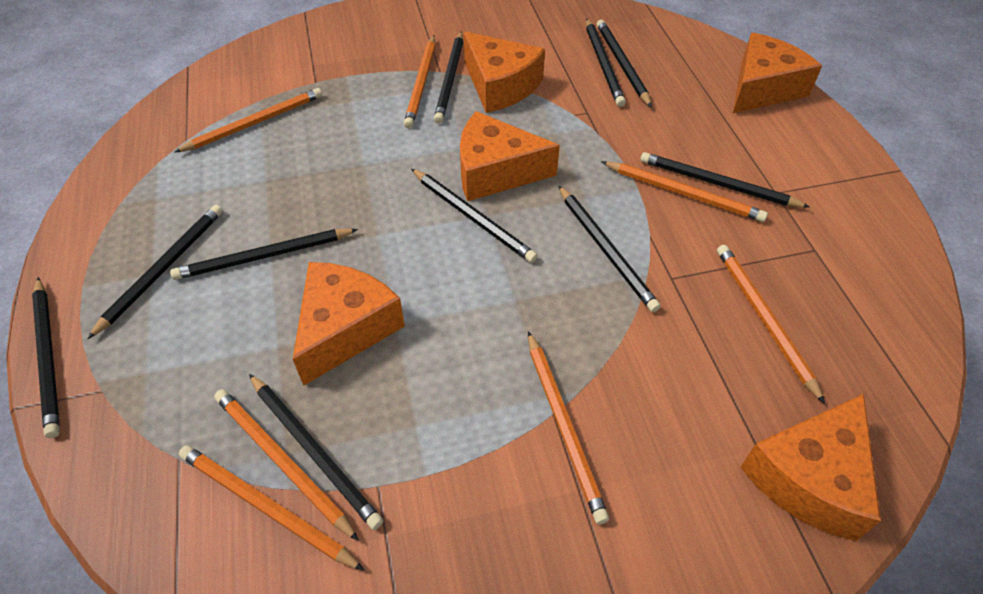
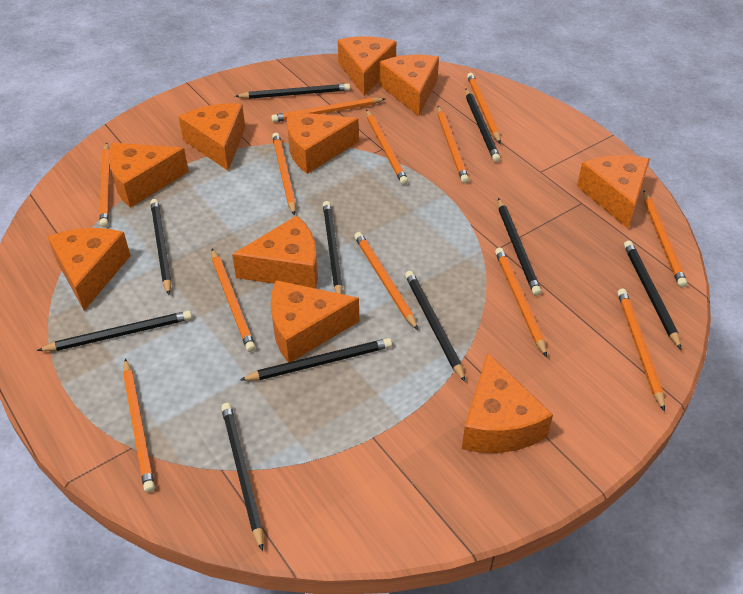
orange cheese: [293,262,405,386] [460,111,560,201] [464,32,545,113] [733,33,822,113] [741,394,881,541] = 5 -> [47,228,131,311] [108,143,189,208] [178,103,245,171] [232,216,318,289] [271,280,359,363] [287,111,359,174] [338,36,396,96] [379,55,439,116] [462,352,553,453] [577,155,650,228] = 10
orange pencil: [175,88,322,152] [179,445,365,571] [214,389,359,541] [404,35,435,129] [528,331,609,524] [601,161,768,222] [717,245,825,404] = 7 -> [100,143,110,227] [123,358,155,493] [211,249,256,352] [271,98,385,122] [272,133,296,216] [354,232,418,330] [366,109,408,185] [437,106,469,183] [467,73,501,144] [495,248,547,357] [617,289,665,412] [643,191,687,287] = 12

